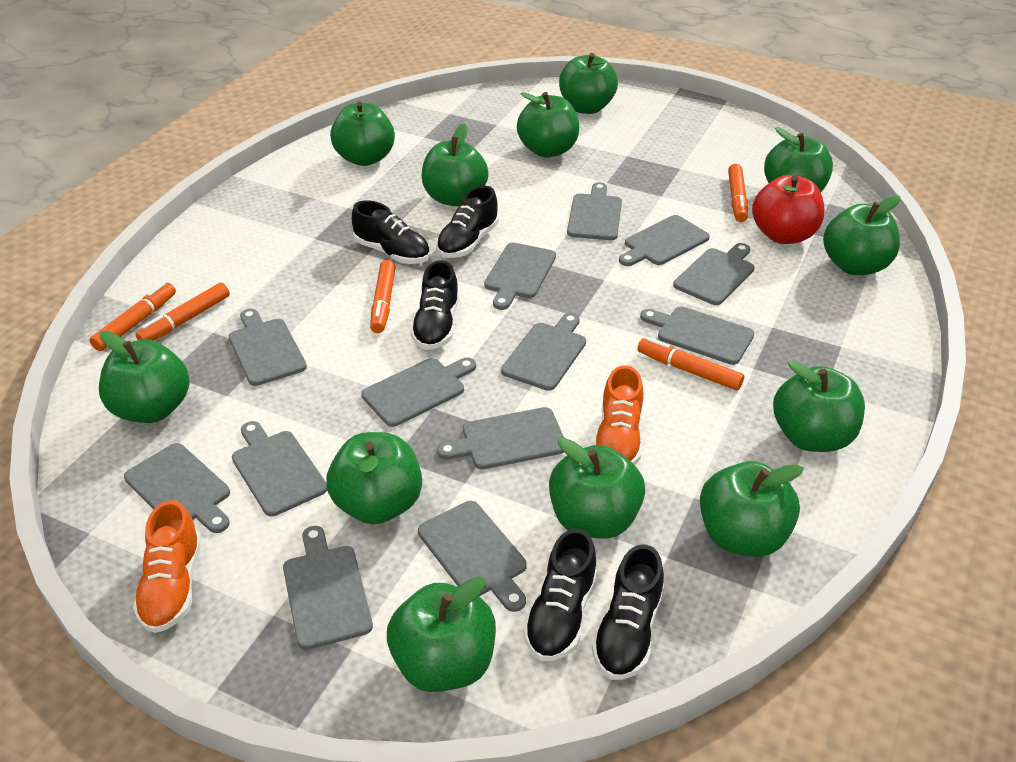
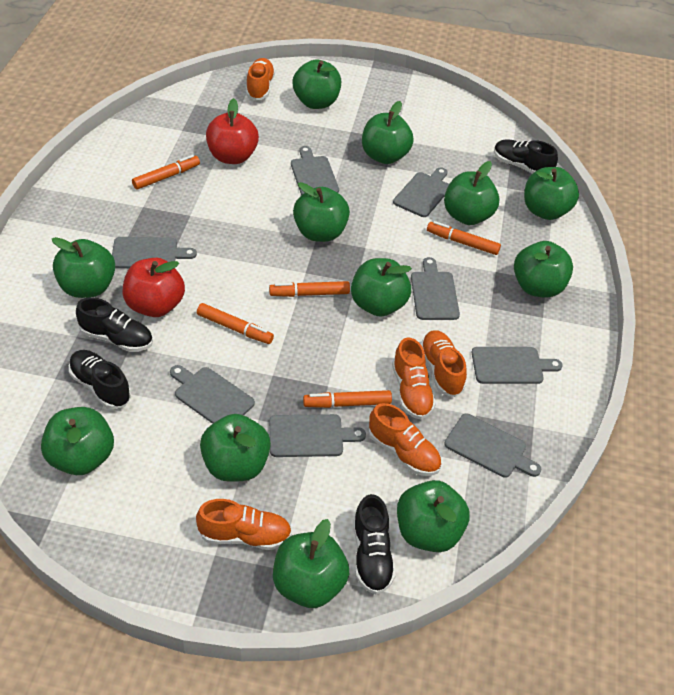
black shoe: [352,200,430,264] [411,260,459,350] [436,186,499,258] [524,529,597,661] [592,544,664,680] = 5 -> [69,350,131,409] [76,297,153,352] [353,494,396,594] [494,139,558,174] = 4
grey cutting board: [124,443,230,533] [229,309,307,386] [232,421,327,517] [283,526,373,650] [361,358,476,427] [418,501,527,612] [437,407,564,469] [484,243,556,310] [501,313,586,391] [567,182,622,240] [619,215,710,266] [640,306,754,365] [673,243,755,305] = 13 -> [112,237,197,268] [170,365,255,424] [269,414,366,457] [291,146,339,195] [393,167,449,217] [411,257,460,320] [444,413,541,478] [472,347,563,384] = 8
orange shoe: [133,500,201,633] [594,365,644,465] = 2 -> [196,499,292,550] [246,58,275,100] [368,403,441,476] [392,338,436,420] [421,330,467,397] = 5
red apple: [752,175,824,244] = 1 -> [123,258,185,317] [206,98,259,164] = 2

